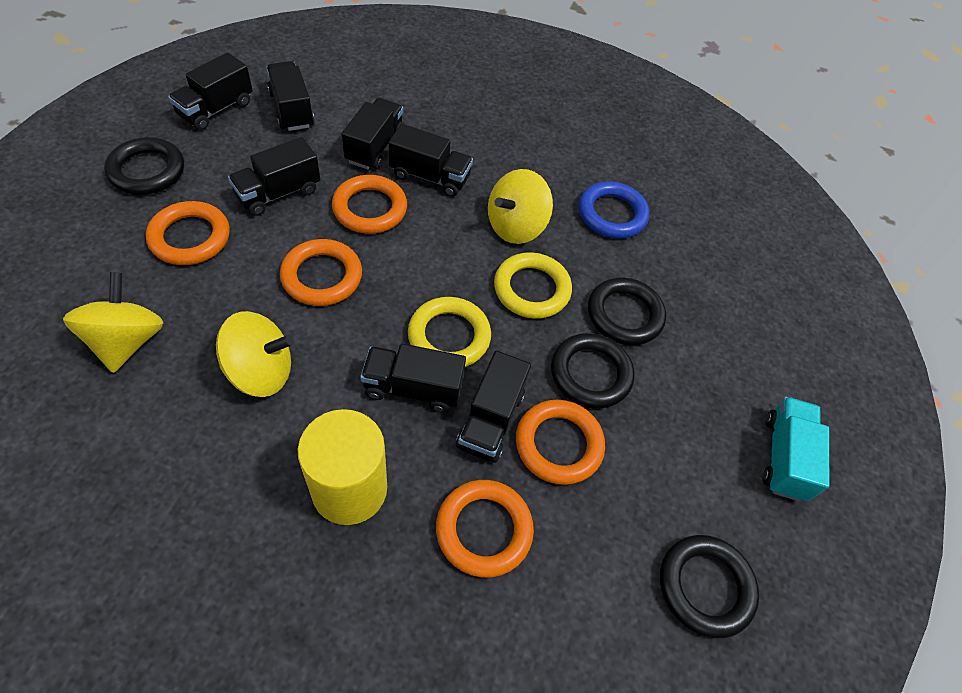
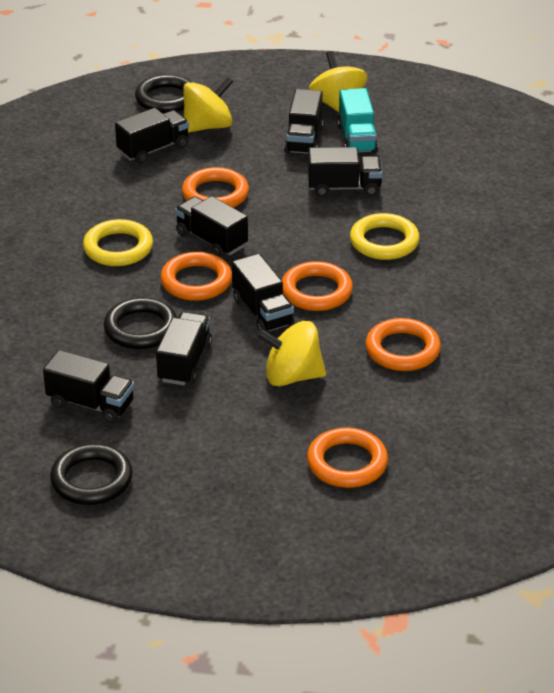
black ring: [104,137,184,195] [551,333,635,409] [588,277,666,345] [660,535,759,638] = 4 -> [50,444,133,505] [104,297,177,349] [135,74,192,113] = 3
blue ring: [579,181,649,238] = 1 -> none = 0
yellow cylinder: [298,409,387,525] = 1 -> none = 0

